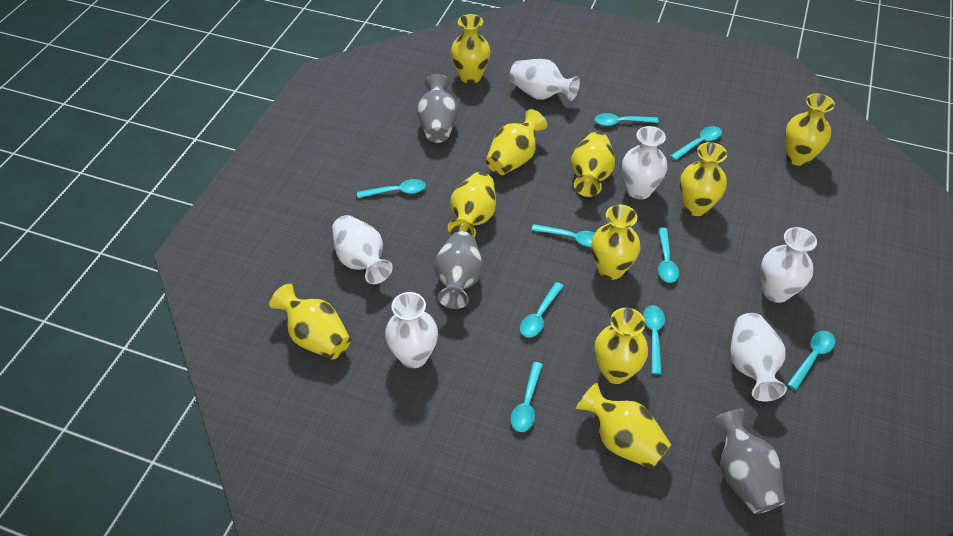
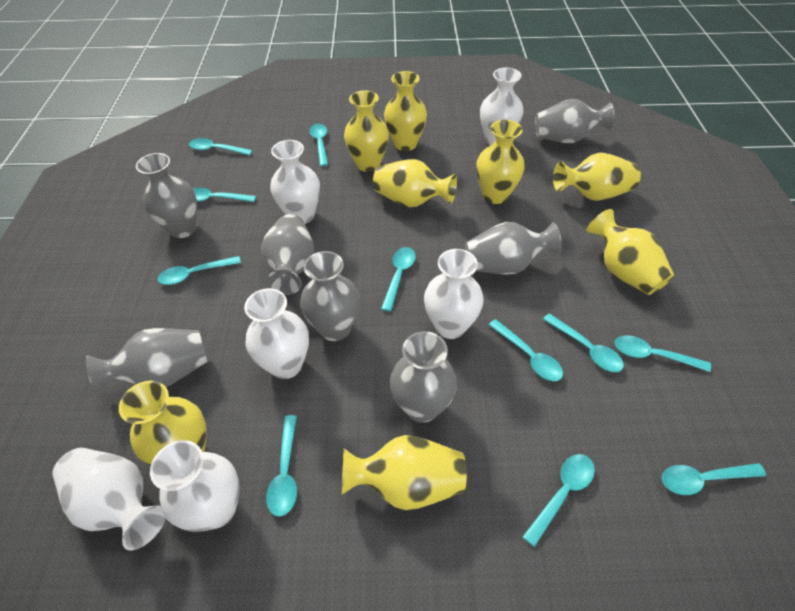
grey vase: [417,74,458,143] [434,231,483,309] [711,409,785,514] = 3 -> [86,328,208,394] [136,153,197,238] [261,214,315,295] [300,251,360,341] [390,331,457,423] [465,222,562,275] [535,99,615,143] = 7
turquoise spoon: [357,179,426,198] [511,362,543,432] [520,282,564,337] [531,224,595,247] [595,113,659,126] [643,305,665,374] [658,227,679,283] [670,126,722,160] [787,331,835,390] = 9 -> [158,256,241,285] [189,138,253,155] [193,188,256,202] [266,415,297,517] [309,124,328,166] [381,247,416,311] [489,319,563,381] [522,454,595,547] [543,313,624,372] [615,335,711,372] [662,463,766,495] = 11
yellow vase: [269,283,351,360] [448,172,496,237] [451,14,491,84] [486,109,547,175] [571,132,615,197] [576,382,671,469] [591,205,640,280] [594,308,648,384] [680,142,727,216] [785,93,835,166] = 10 -> [119,381,206,466] [342,435,467,510] [344,90,389,172] [373,159,457,207] [384,71,427,151] [476,120,525,204] [553,152,641,201] [587,209,674,295] = 8

